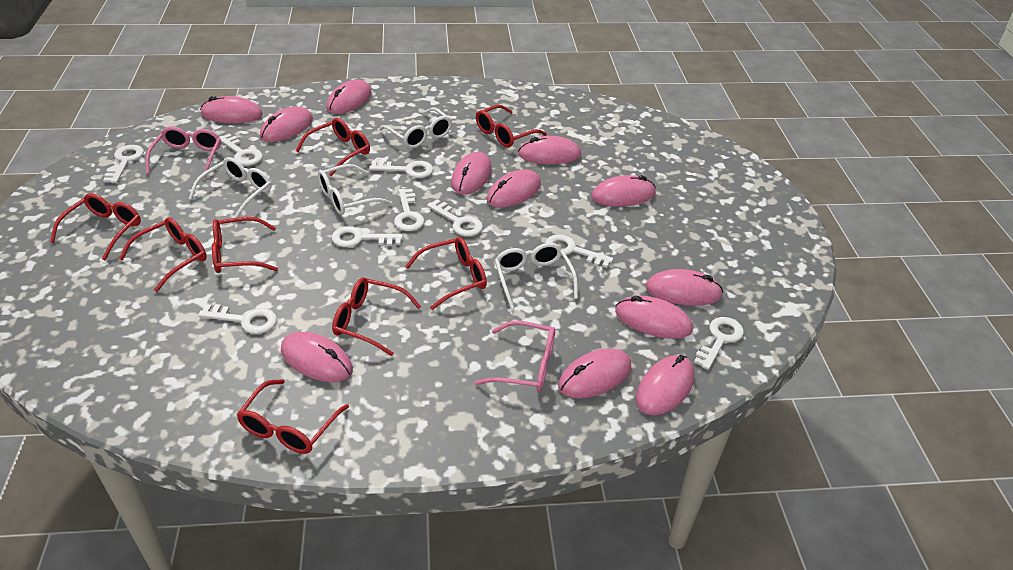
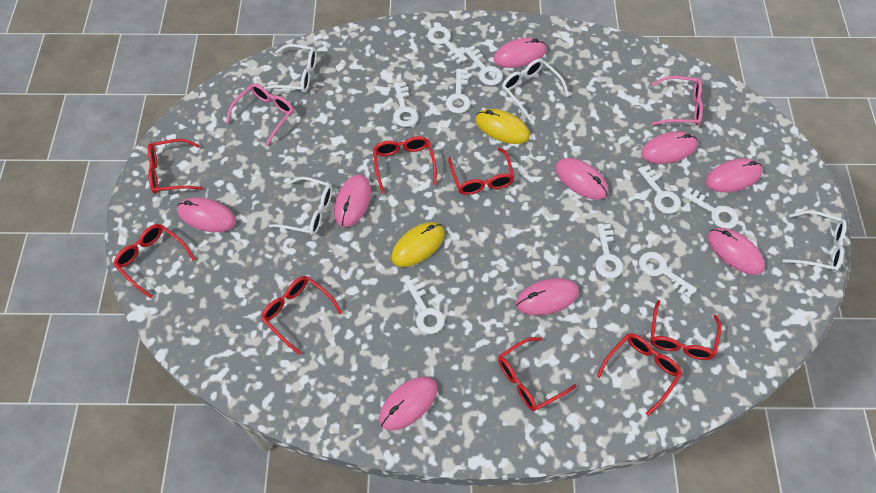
pink mouse: [200,96,263,123] [260,107,313,142] [281,332,353,382] [326,80,372,114] [451,152,492,195] [487,169,541,208] [518,136,581,164] [558,348,631,398] [591,175,656,207] [615,296,693,339] [636,355,695,415] [646,269,723,306] = 12 -> [177,197,236,232] [334,175,371,227] [379,376,437,431] [493,38,547,68] [516,278,579,315] [555,158,608,200] [641,131,698,164] [706,158,762,192] [708,228,765,275] = 9
yellow mouse: none = 0 -> [391,222,445,267] [475,109,530,144] = 2

